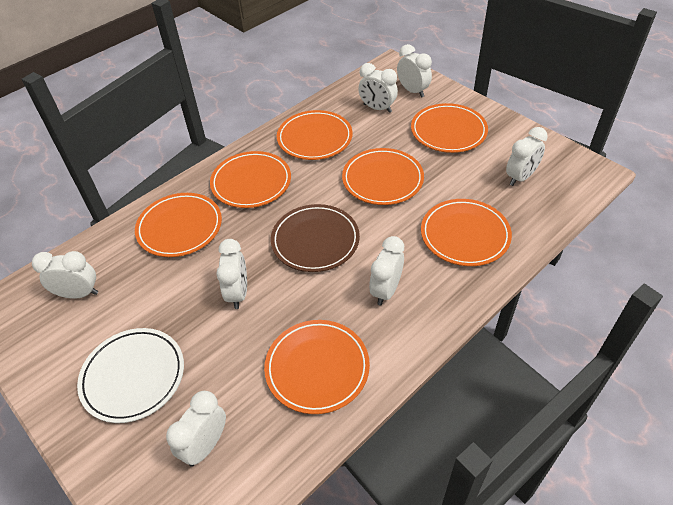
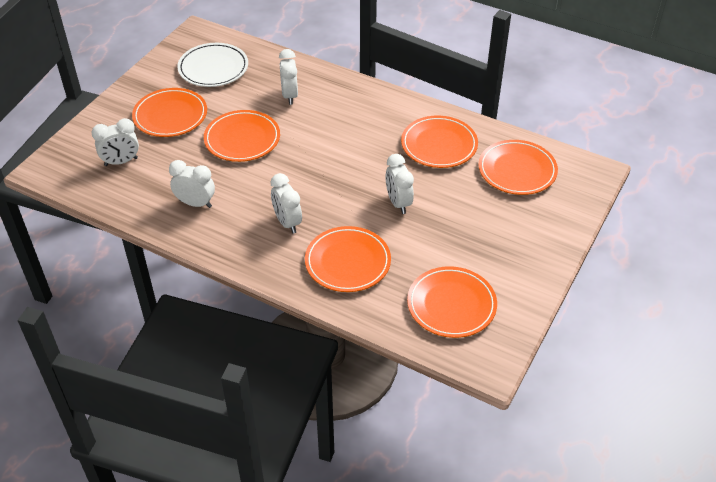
brown plate: [271,204,360,272] = 1 -> none = 0
orange plate: [135,193,222,257] [210,151,291,208] [264,320,370,414] [277,110,353,160] [342,148,424,205] [411,103,488,153] [421,199,512,266] = 7 -> [132,88,207,137] [204,110,280,162] [305,226,391,292] [401,116,478,168] [407,266,497,338] [478,140,558,195] = 6
white clock: [32,251,98,299] [166,391,226,467] [216,239,247,309] [358,63,398,113] [369,236,404,306] [397,44,432,98] [506,127,548,186] = 7 -> [92,118,139,166] [169,160,215,208] [271,173,302,234] [279,49,298,105] [385,154,414,214] = 5

